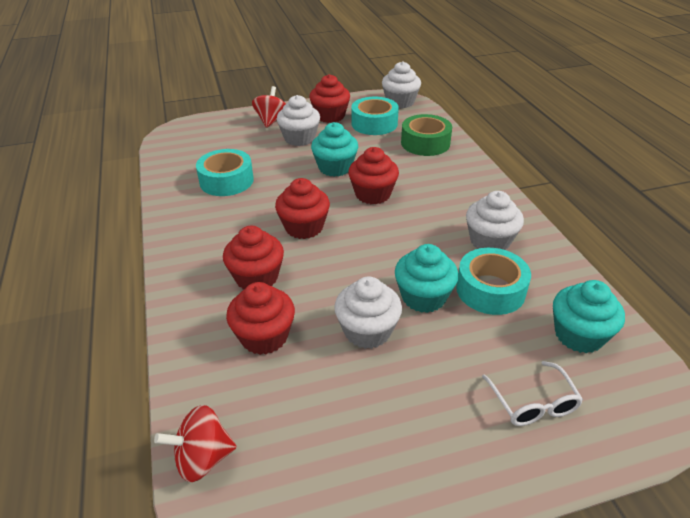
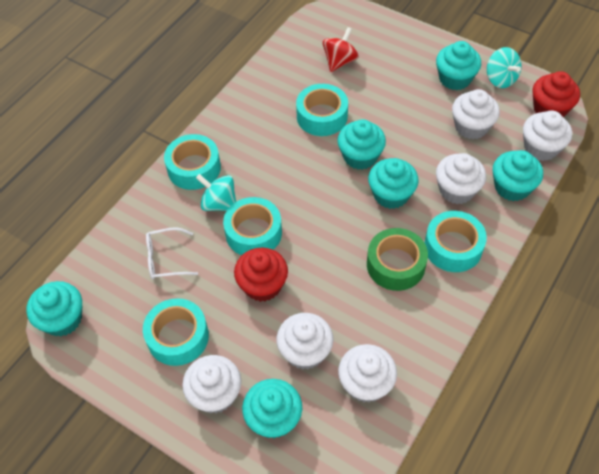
red cupcake: [223,226,284,290] [226,282,295,355] [275,178,330,239] [309,74,350,123] [348,147,399,204] = 5 -> [234,248,288,302] [532,71,580,117] = 2
red spinning top: [154,405,237,482] [252,86,286,128] = 2 -> [323,27,359,72] = 1
turquoise cupcake: [311,122,358,177] [395,244,459,313] [553,280,625,353] = 3 -> [26,281,82,336] [242,379,302,438] [337,119,386,170] [368,158,419,209] [436,41,481,90] [493,150,543,201] = 6
turquoise spinning top: none = 0 -> [196,174,236,211] [487,47,522,88] = 2
turquoise tape: [196,149,254,196] [351,97,399,135] [456,248,531,315] = 3 -> [143,298,209,366] [164,134,221,190] [223,197,282,255] [296,84,348,136] [425,211,487,272] = 5
white cupcake: [277,95,320,146] [334,276,402,349] [382,61,421,108] [466,191,524,250] = 4 -> [182,355,241,413] [276,313,334,370] [338,344,397,403] [436,153,486,204] [452,89,500,139] [523,110,572,161] = 6

